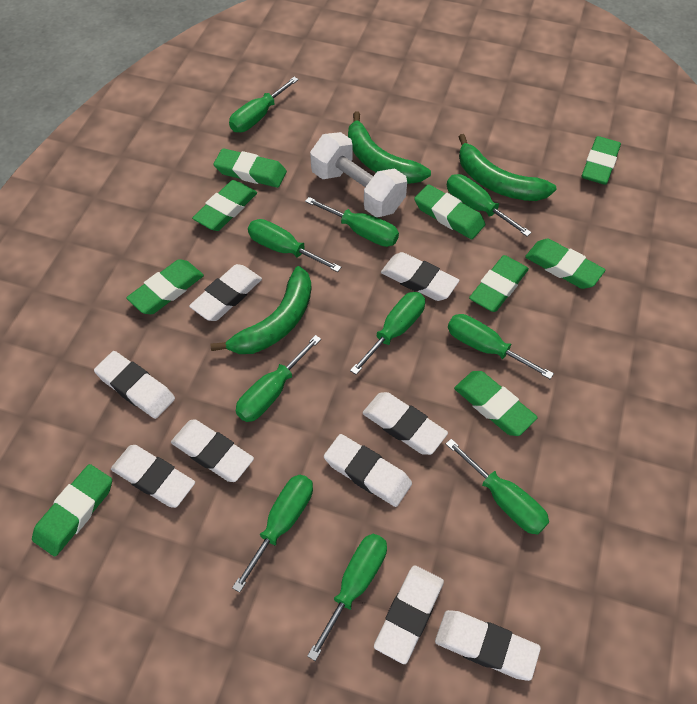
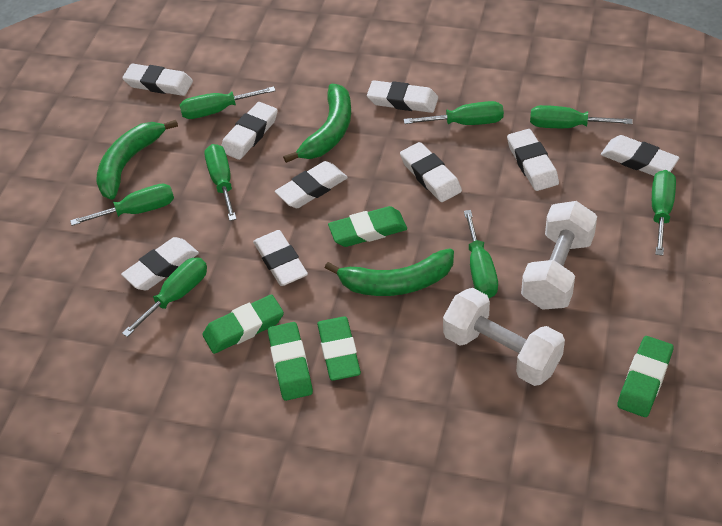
green eraser: [32,464,112,557] [126,259,204,314] [192,180,257,231] [213,148,287,188] [414,184,486,239] [454,371,538,436] [469,255,529,312] [525,239,605,289] [582,136,621,185] = 9 -> [202,294,284,354] [268,322,313,401] [317,316,361,381] [328,206,407,247] [617,336,674,417] = 5
green screwdriver: [229,77,299,132] [232,474,313,593] [236,335,321,422] [248,219,342,272] [305,197,399,247] [307,534,387,661] [350,292,425,375] [446,439,549,535] [447,174,532,237] [448,314,554,379] = 10 -> [70,184,174,226] [122,257,207,337] [180,86,276,119] [205,144,236,221] [404,101,504,125] [464,210,498,298] [530,105,633,128] [652,170,676,256] = 8
white dumbbell: [310,132,407,217] = 1 -> [443,288,565,386] [521,201,597,310] = 2

